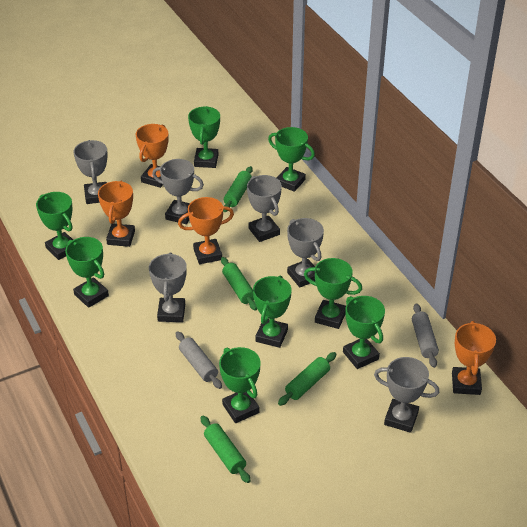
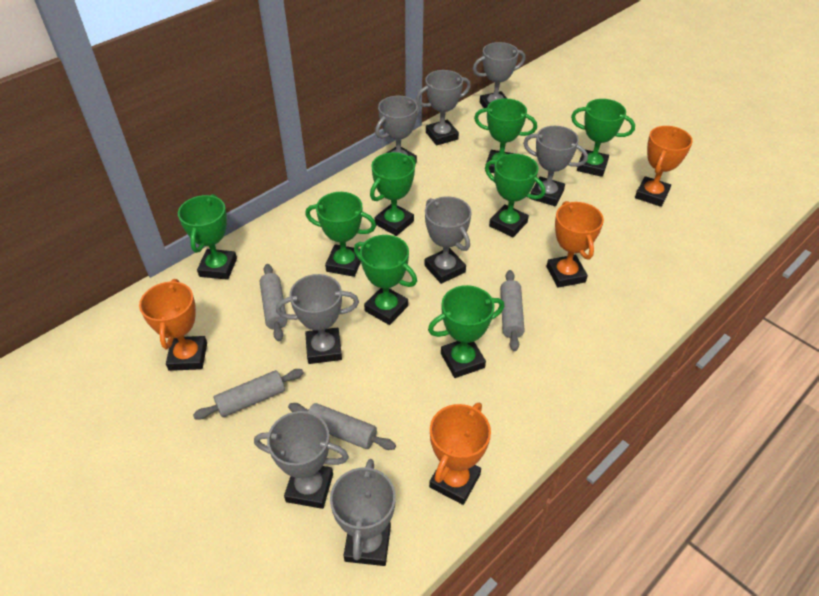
green rolling pin: [200,416,250,483] [221,257,257,310] [223,166,253,212] [278,352,337,406] = 4 -> none = 0
grey rolling pin: [176,331,222,389] [412,303,439,368] = 2 -> [193,369,304,420] [260,264,287,341] [288,403,396,450] [500,270,525,351] = 4
grey trophy: [73,140,108,204] [149,252,187,322] [152,159,204,224] [247,175,282,242] [287,218,324,287] [374,357,439,433] = 6 -> [254,411,349,509] [276,274,359,364] [330,459,396,566] [375,96,420,163] [416,70,471,145] [424,197,471,284] [473,42,525,108] [523,126,588,206] = 8

